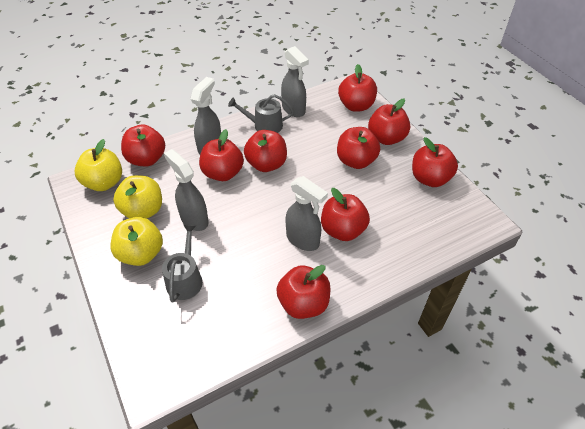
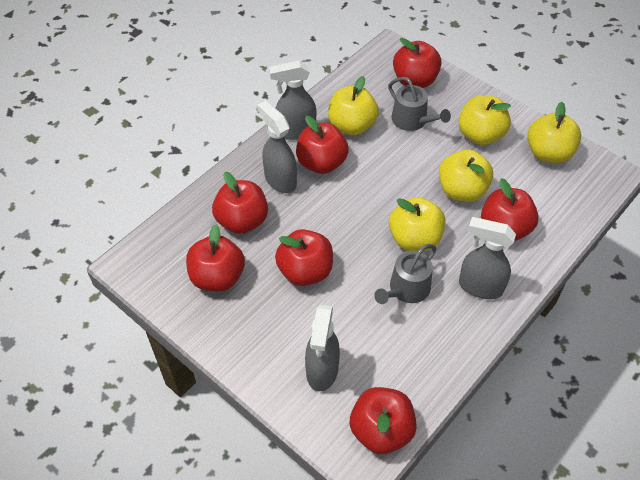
red apple: [121,125,165,167] [199,129,244,181] [244,130,287,172] [277,265,331,319] [321,188,370,241] [337,127,380,169] [338,64,377,112] [368,99,410,145] [412,137,458,187] = 9 -> [186,224,245,292] [212,172,268,234] [275,229,333,286] [296,116,349,174] [350,387,417,454] [393,38,442,88] [481,178,539,241] = 7
yellow apple: [75,139,122,191] [110,217,163,266] [113,175,162,219] = 3 -> [328,76,379,135] [389,197,446,251] [439,149,493,202] [458,95,511,145] [527,102,581,163] = 5

